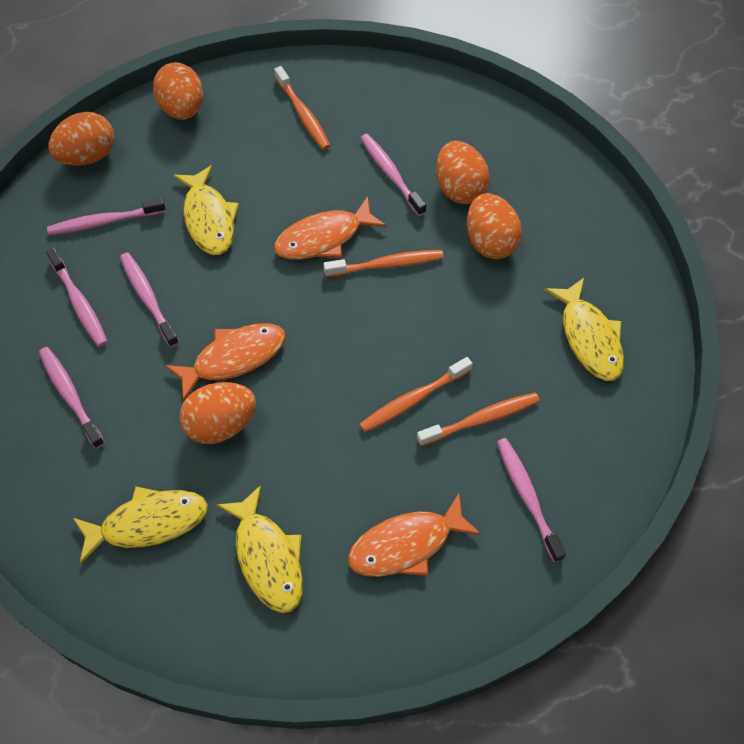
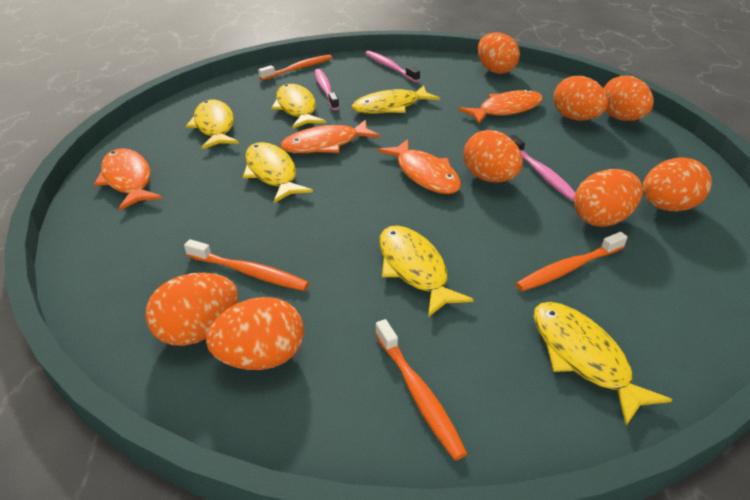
orange egg: [48,112,114,166] [153,62,203,120] [179,382,256,444] [436,141,490,204] [467,193,522,259] = 5 -> [145,273,239,346] [206,297,304,370] [463,130,523,182] [478,32,520,74] [553,76,608,121] [574,169,643,227] [603,76,654,121] [643,157,712,212] = 8
orange fish: [165,323,286,401] [274,196,387,259] [348,493,481,577] = 3 -> [94,148,163,211] [280,120,380,153] [377,139,461,194] [459,89,543,124] = 4
pink toothbrush: [39,347,105,449] [46,248,108,347] [47,198,165,235] [120,252,179,347] [361,134,426,216] [497,438,566,562] = 6 -> [314,69,339,110] [365,51,420,82] [508,135,576,201] = 3
yellow fish: [73,487,208,564] [173,165,239,255] [216,485,303,613] [544,278,624,381] = 4 -> [186,100,239,149] [243,142,313,203] [271,84,326,129] [352,85,440,114] [379,225,474,317] [534,302,672,426] = 6

